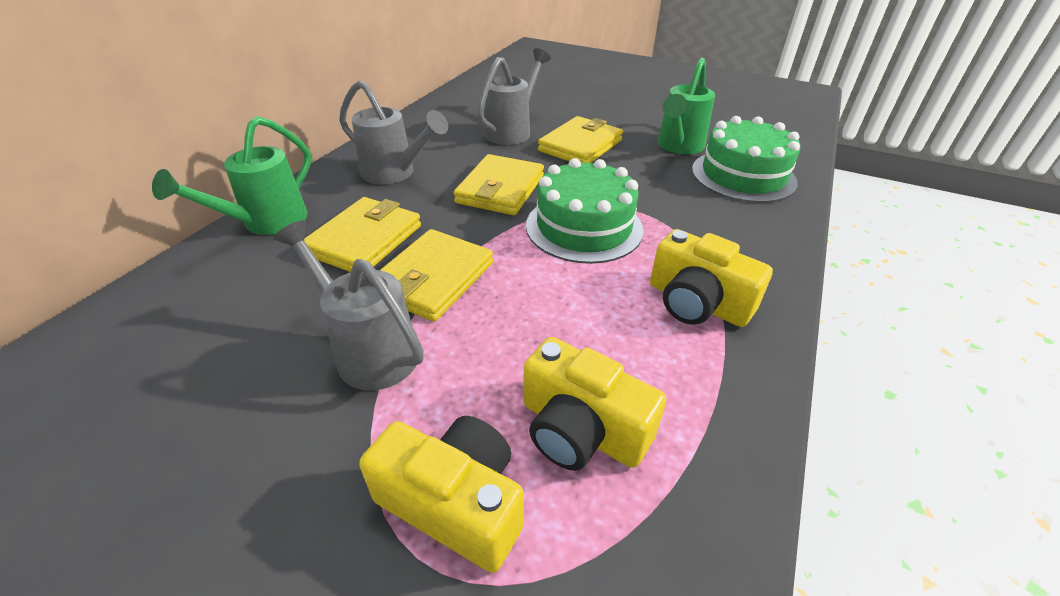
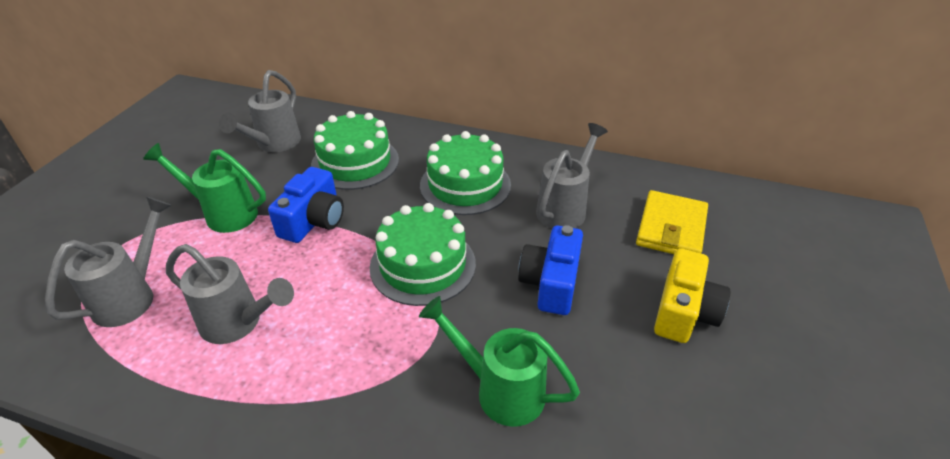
blue camera: none = 0 -> [268,167,344,243] [518,225,583,315] = 2
green cake: [526,158,643,264] [692,116,800,203] = 2 -> [311,111,399,190] [369,203,476,306] [420,131,511,215] = 3
grey watering can: [273,220,424,390] [339,80,448,184] [477,48,551,145] = 3 -> [45,197,172,327] [166,244,294,344] [219,70,301,152] [536,123,608,228] = 4
yellow camera: [359,416,524,573] [523,337,666,471] [650,229,773,327] = 3 -> [654,248,730,343] = 1
yellow wallet: [304,197,421,272] [381,229,493,322] [454,154,544,215] [538,116,623,163] = 4 -> [636,190,708,254] = 1

